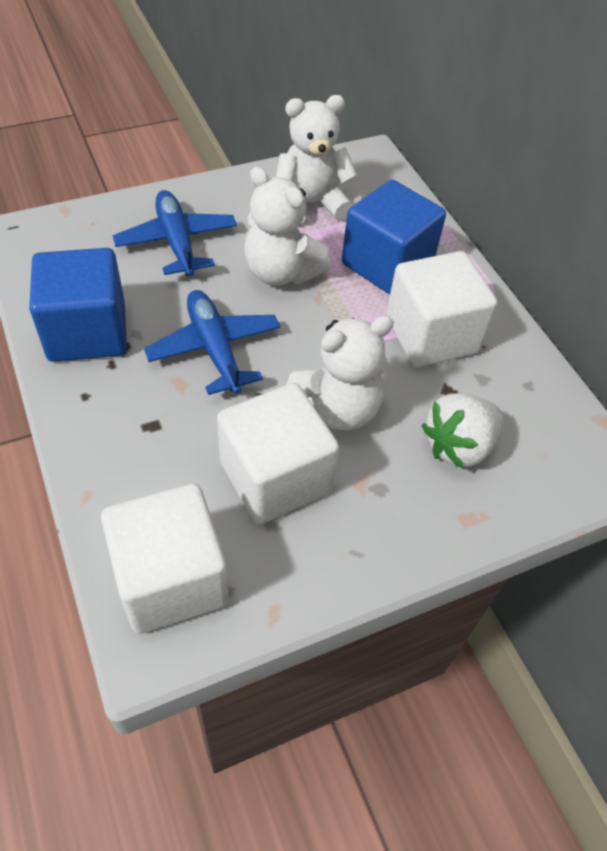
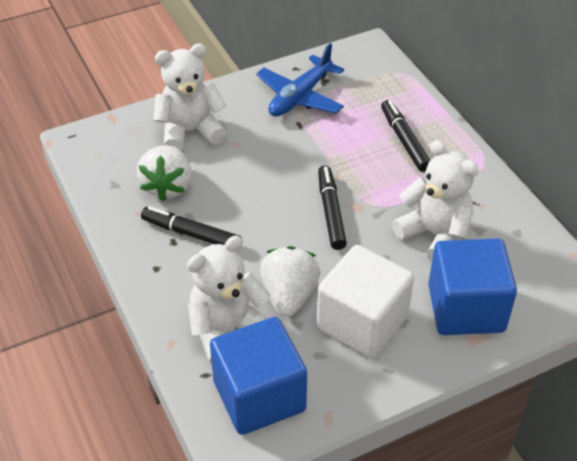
black marker: none = 0 -> [141,206,242,245] [318,165,347,250] [381,100,431,172] = 3
blue plane: [113,190,237,276] [144,290,281,395] = 2 -> [256,43,344,117] = 1
white cube: [101,484,229,634] [217,383,339,524] [386,251,497,367] = 3 -> [317,245,414,358] = 1
white strawberry: [422,393,503,469] = 1 -> [137,145,192,201] [260,246,320,317] = 2

